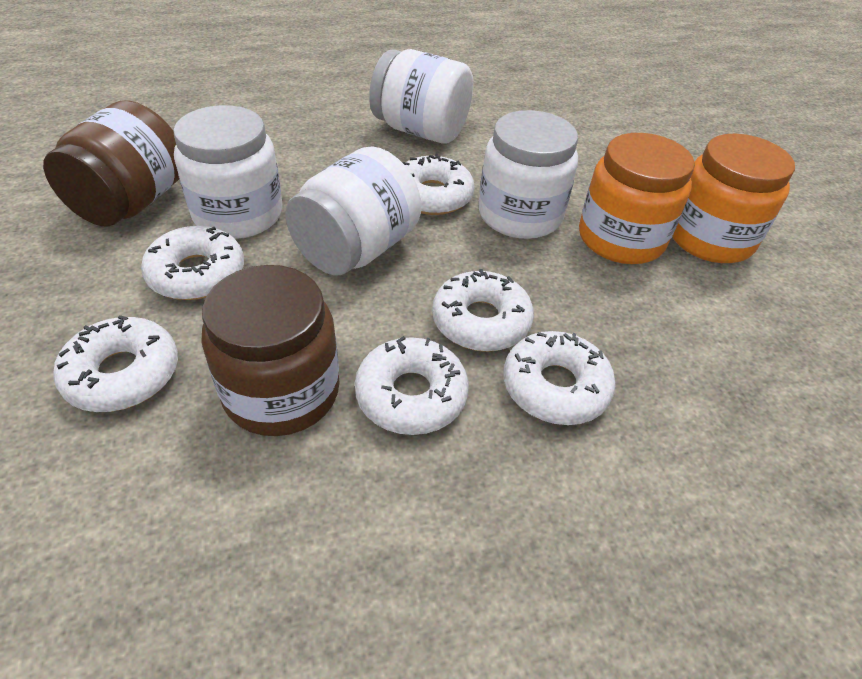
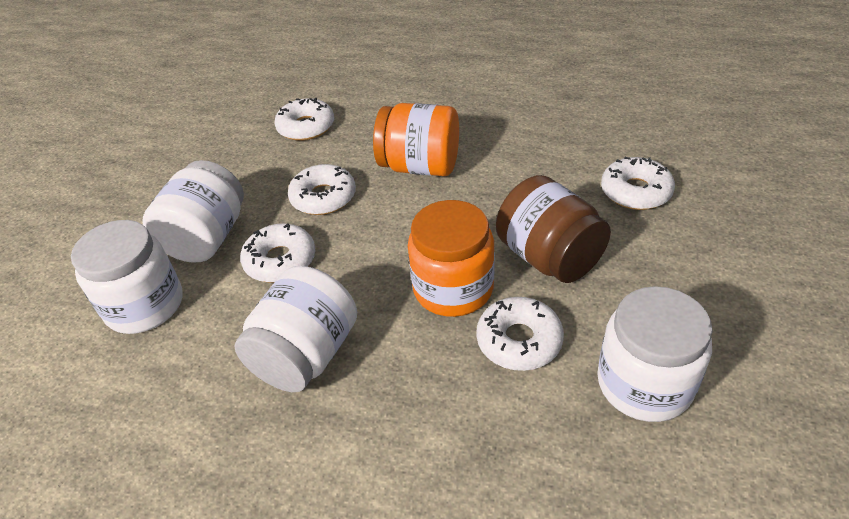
brown jar: [43,100,179,227] [201,265,340,436] = 2 -> [496,175,611,283] = 1
white donut: [53,315,178,412] [141,226,244,300] [355,336,469,435] [403,154,475,215] [432,269,534,352] [504,331,616,425] = 6 -> [240,224,316,283] [274,98,334,141] [288,164,356,215] [476,297,564,371] [601,157,675,210] = 5

